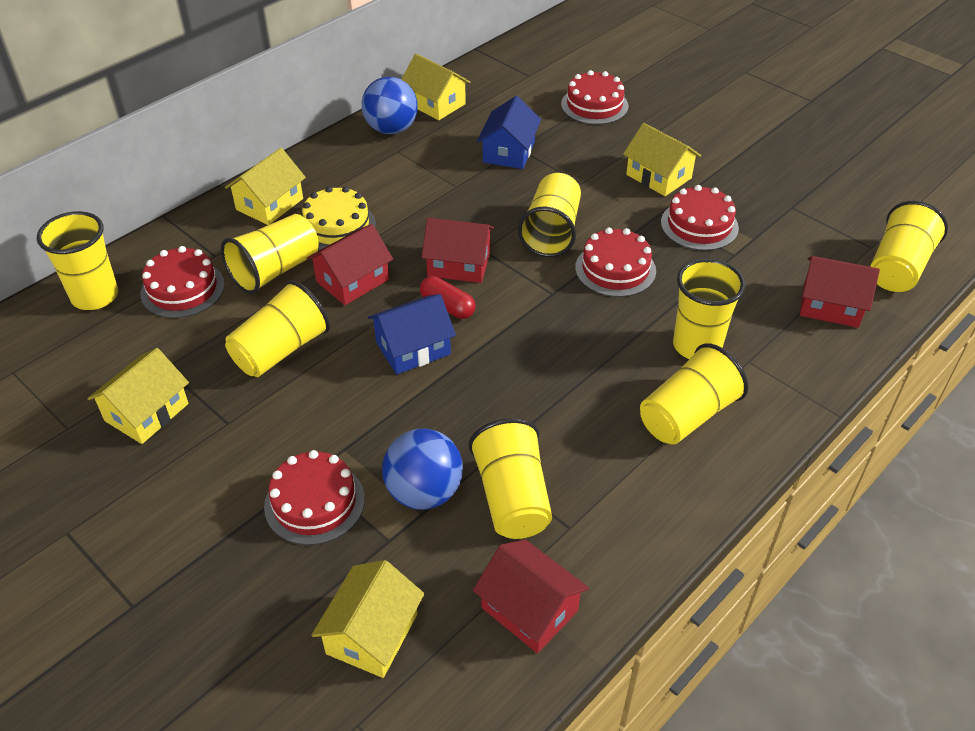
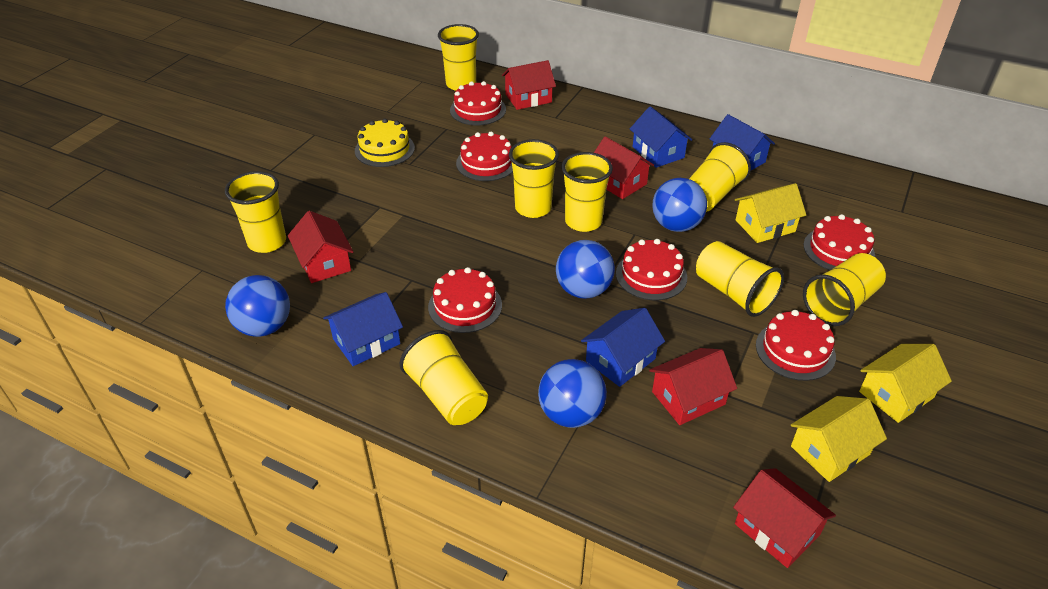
blue ball: [362,77,418,134] [382,429,463,510] = 2 -> [225,275,290,337] [538,359,607,428] [556,240,615,299] [652,178,707,232] = 4
blue house: [368,294,456,374] [477,96,541,169] = 2 -> [323,292,403,366] [581,308,665,387] [630,106,693,168] [710,114,775,170] = 4
red cake: [140,246,225,318] [264,450,365,545] [561,70,629,125] [575,227,656,297] [661,185,739,251] = 5 -> [428,267,502,333] [450,81,506,126] [456,132,513,181] [616,239,687,300] [756,310,836,381] [804,214,875,270] = 6
red capsule: [420,276,476,319] = 1 -> none = 0
red house: [306,224,393,305] [422,218,494,283] [473,540,589,653] [800,256,880,328] = 4 -> [288,211,353,283] [502,60,556,110] [594,136,654,199] [649,348,737,425] [733,468,836,568] = 5
yellow house: [87,348,189,444] [225,148,306,225] [311,560,425,678] [401,54,470,120] [623,123,701,196] = 5 -> [735,183,806,243] [791,396,887,482] [859,344,952,423] = 3

